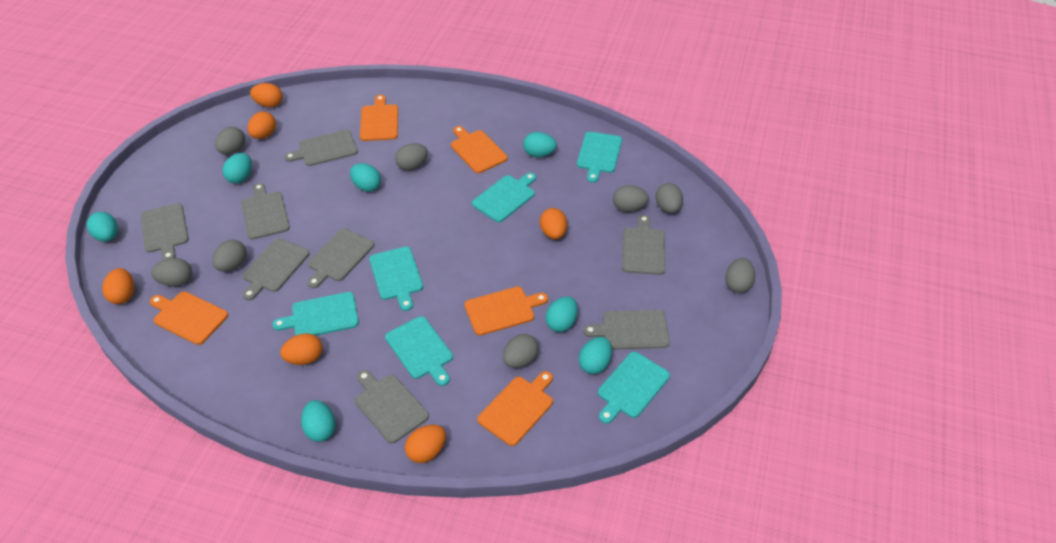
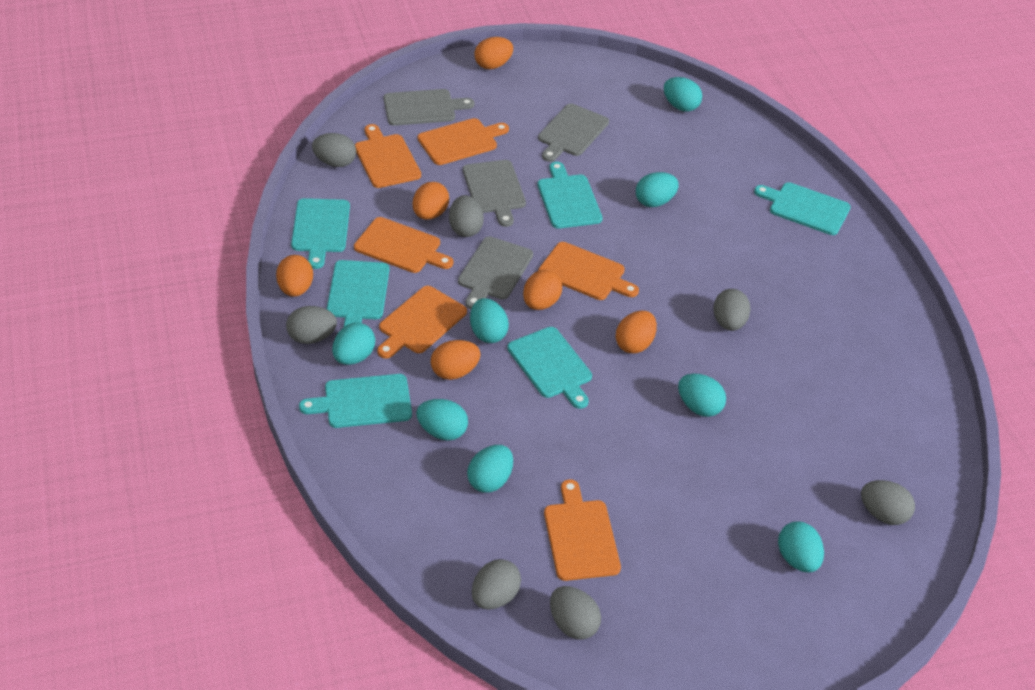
grey cutting board: [140,203,189,260] [241,183,290,240] [243,238,310,301] [284,130,358,166] [307,228,374,288] [355,370,429,444] [583,310,670,350] [622,215,665,275] = 8 -> [384,89,475,126] [458,236,533,309] [463,160,526,227] [538,104,609,162] = 4
grey egg: [151,258,192,287] [212,240,247,272] [215,127,245,154] [395,143,428,170] [503,334,539,368] [613,185,649,212] [656,183,683,213] [725,258,755,293] = 8 -> [286,306,337,344] [312,133,356,167] [449,195,484,237] [472,559,521,609] [550,586,601,639] [713,289,750,331] [861,480,915,525] = 7
orange cutting board: [150,291,228,345] [360,95,398,141] [451,126,508,173] [464,287,548,336] [477,371,553,446] = 5 -> [354,217,453,273] [355,124,421,188] [377,286,467,359] [417,118,509,165] [538,242,639,300] [544,479,621,581] = 6
turquoise egg: [87,212,118,242] [222,153,252,184] [301,400,336,442] [350,163,381,192] [523,132,557,157] [546,296,578,332] [579,337,612,374] = 7 -> [332,323,375,365] [416,399,468,441] [467,445,513,493] [470,298,509,343] [636,172,679,207] [664,77,702,112] [678,374,726,417] [778,521,824,573] = 8

